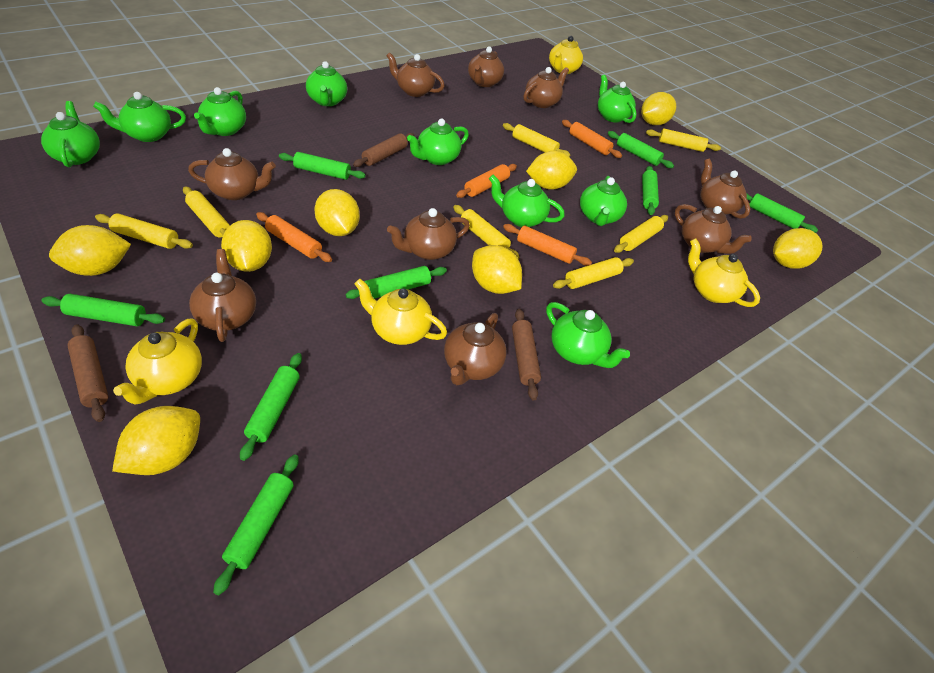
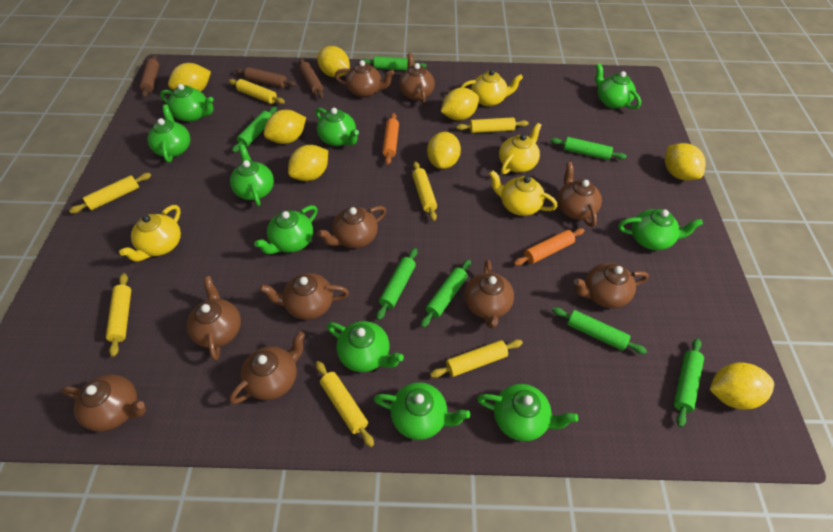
brown teapot: [188,148,276,200] [189,249,256,342] [386,52,445,97] [387,208,470,260] [444,313,507,385] [468,46,504,87] [523,67,569,108] [675,204,752,254] [700,159,750,219] = 9 -> [61,374,146,432] [187,276,241,361] [229,331,305,404] [260,273,349,320] [317,206,386,248] [335,60,395,98] [399,53,435,103] [464,259,514,328] [557,162,602,227] [574,263,649,308] = 10
green rolling pin: [41,294,165,326] [213,455,299,595] [240,353,302,461] [279,152,366,180] [346,266,447,299] [608,131,674,168] [642,166,659,215] [747,193,818,233] = 8 -> [232,106,277,153] [363,56,427,71] [376,248,417,320] [421,260,471,328] [551,137,627,160] [552,307,647,354] [674,338,704,427] = 7
green teapot: [41,101,100,167] [93,92,186,142] [194,87,246,136] [306,61,347,106] [407,119,469,165] [489,175,565,227] [546,302,630,368] [580,176,627,226] [598,75,637,123] = 9 -> [147,105,190,162] [160,84,214,122] [230,144,274,206] [254,205,318,254] [315,108,359,146] [327,321,404,372] [374,382,470,440] [477,384,578,441] [595,63,641,109] [618,209,703,250] = 10
orange rolling pin: [256,212,332,262] [456,164,517,198] [503,224,592,266] [562,120,622,158] = 4 -> [382,113,399,165] [514,228,585,266] = 2

